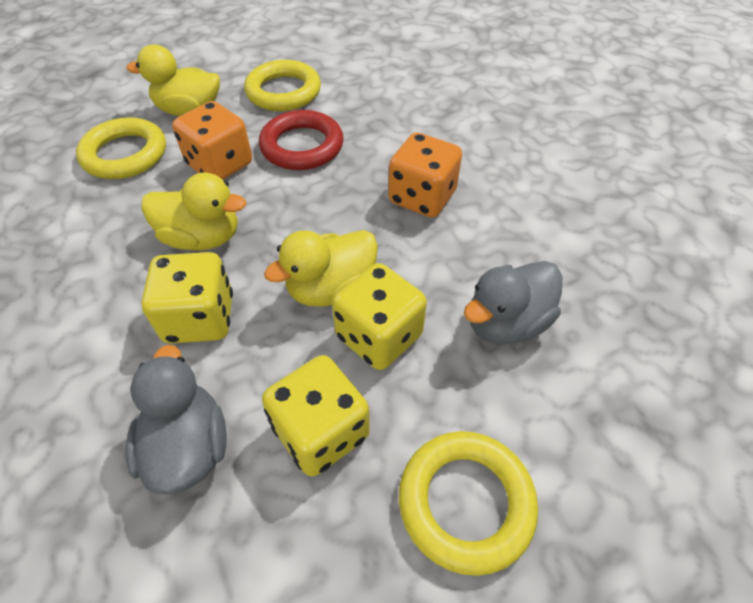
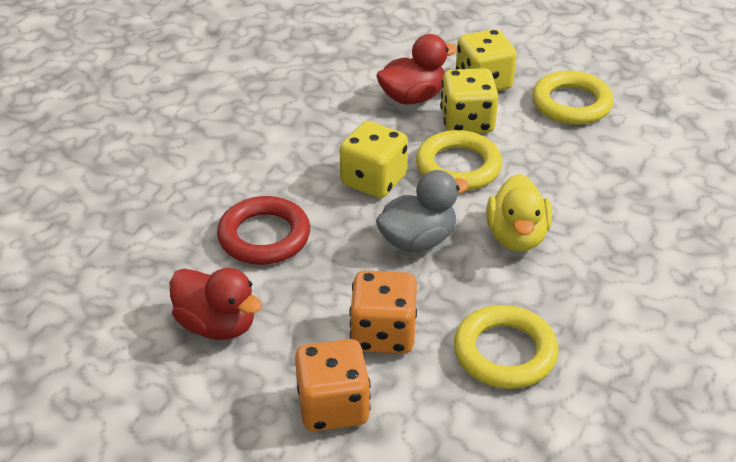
grey duck: [126,345,227,495] [464,261,562,344] = 2 -> [376,170,469,252] = 1
red duck: none = 0 -> [170,268,262,340] [376,34,458,105] = 2
yellow duck: [127,45,220,116] [141,172,246,251] [264,230,378,307] = 3 -> [486,174,552,252] = 1

